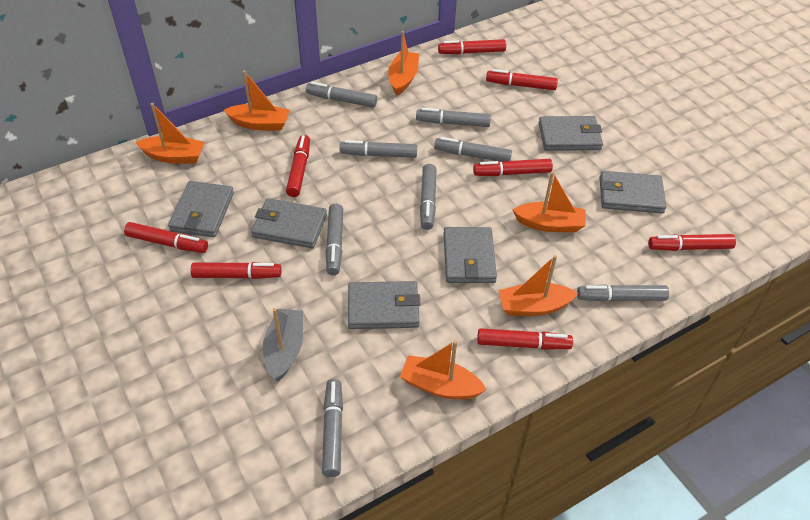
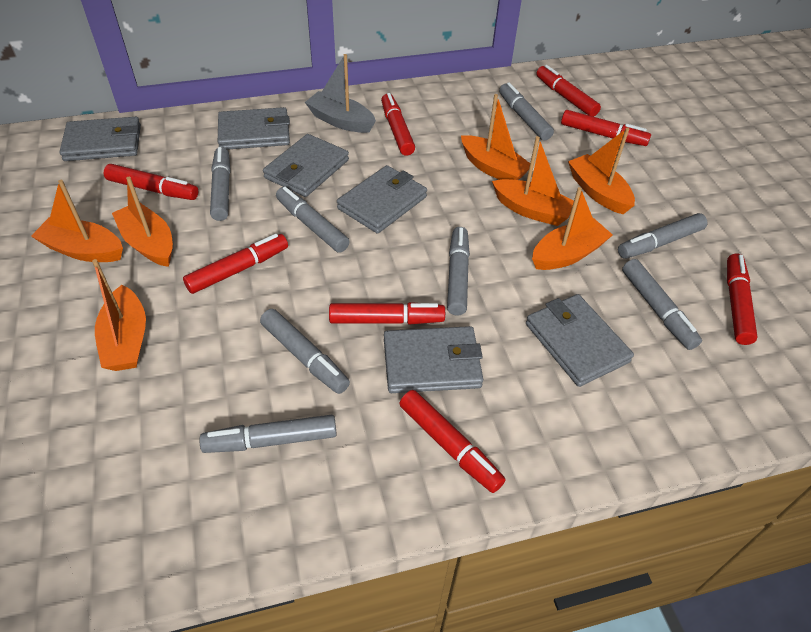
orange boat: [135,103,205,164] [224,70,290,130] [388,31,419,95] [400,340,487,399] [498,255,578,316] [512,171,586,232] = 6 -> [31,180,123,262] [92,259,146,371] [112,177,173,267] [461,94,530,180] [492,136,574,226] [532,187,613,270] [568,128,635,214] = 7

